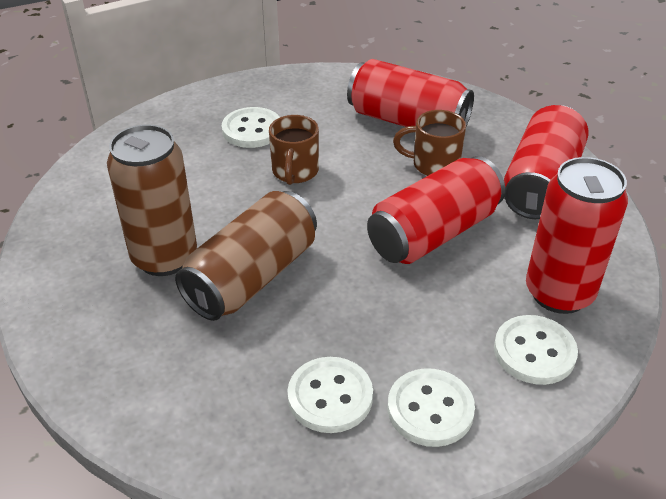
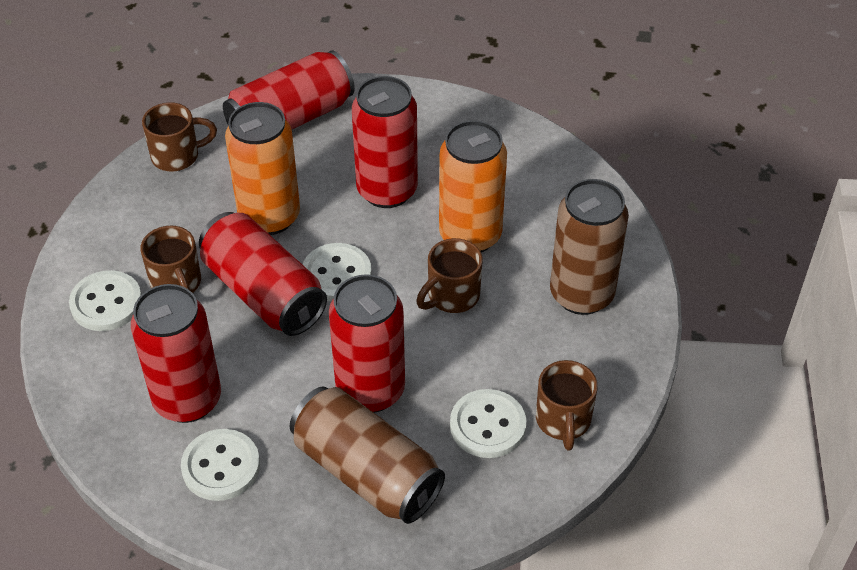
brown mug: [269,115,319,185] [393,110,466,176] = 2 -> [140,226,201,293] [142,102,217,171] [416,238,483,313] [536,360,598,451] = 4
orange can: none = 0 -> [225,102,300,235] [439,120,507,252] = 2
red can: [347,59,474,127] [367,156,505,264] [504,105,588,219] [526,157,628,314] = 4 -> [131,284,221,423] [199,212,327,336] [223,50,355,130] [329,274,405,413] [352,76,418,208] = 5

